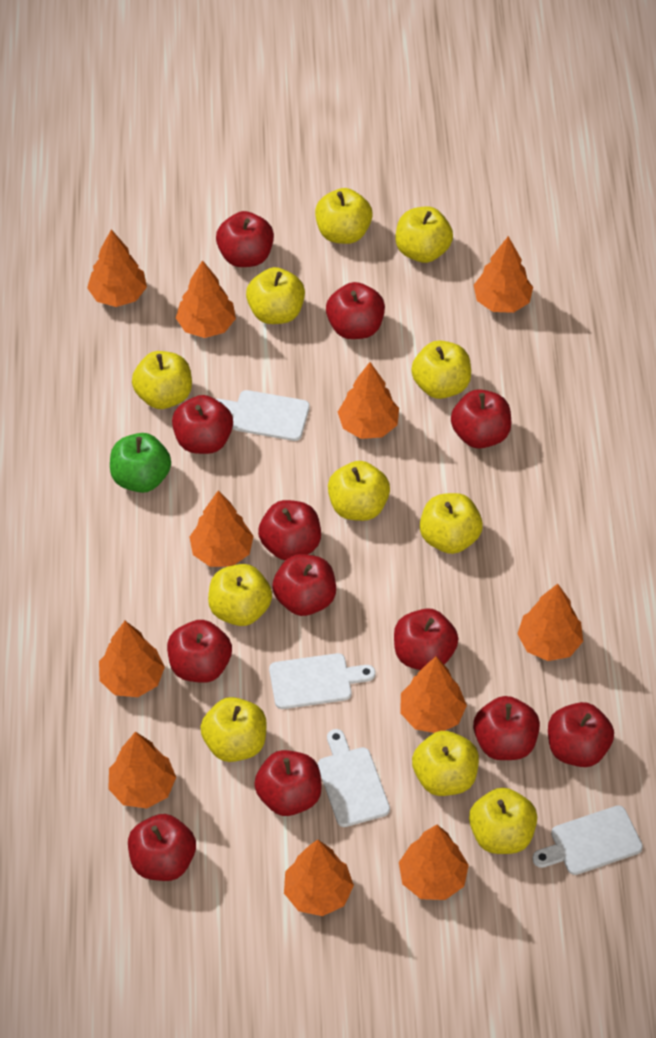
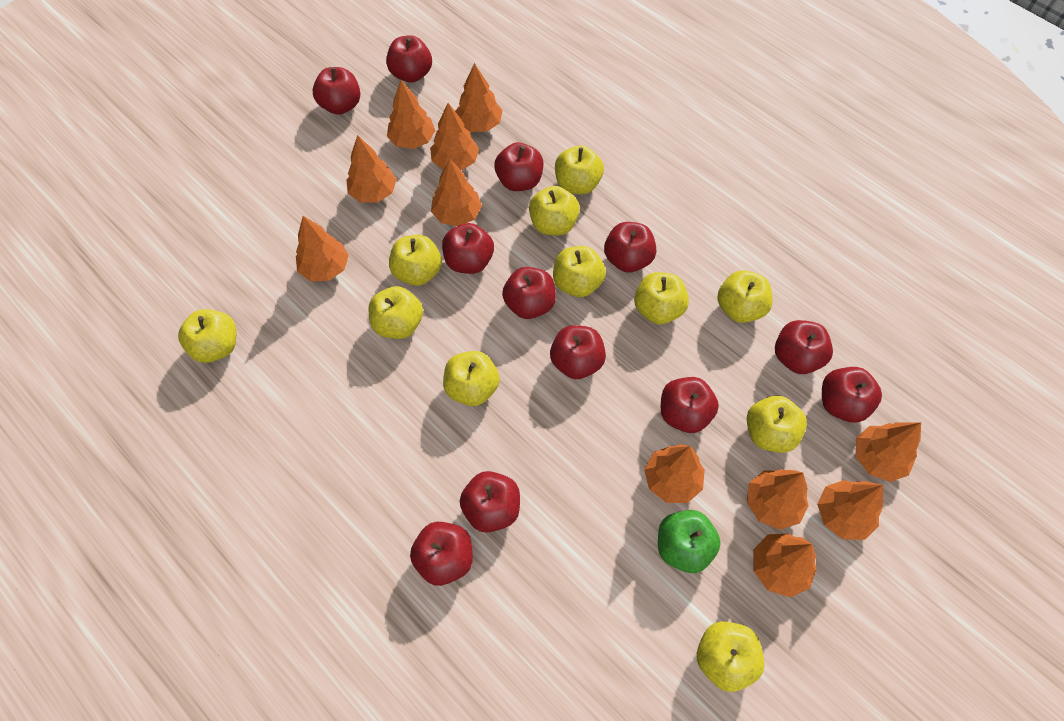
white cutting board: [216,390,310,441] [269,653,376,709] [318,729,390,827] [532,805,643,875] = 4 -> none = 0

